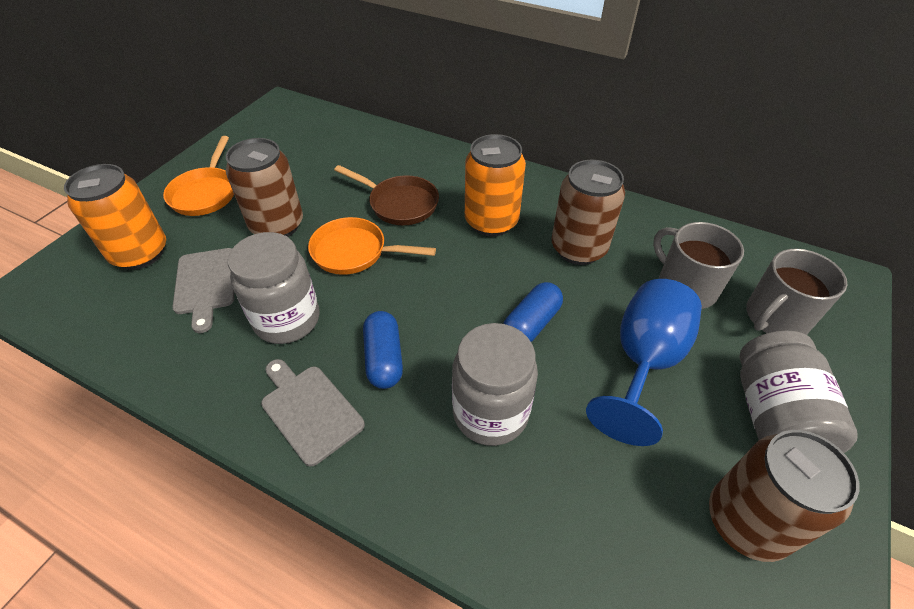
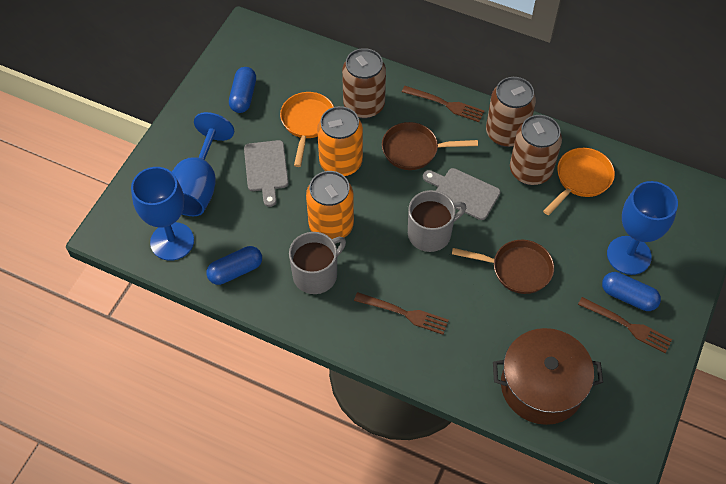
blue capsule: [363,311,403,389] [503,282,563,342] = 2 -> [206,246,262,285] [229,67,256,113] [602,272,661,311] = 3
blue goblet: [586,279,702,446] = 1 -> [131,167,194,261] [172,112,234,216] [607,181,678,275] = 3
brown fork: none = 0 -> [354,292,449,335] [402,86,484,122] [578,297,672,353] = 3
brown pan: [334,165,439,225] = 1 -> [382,122,478,170] [452,240,554,294] = 2
brown pot: none = 0 -> [493,328,603,425] = 1
grey jar: [228,232,319,344] [452,323,538,446] [739,331,858,453] = 3 -> none = 0

